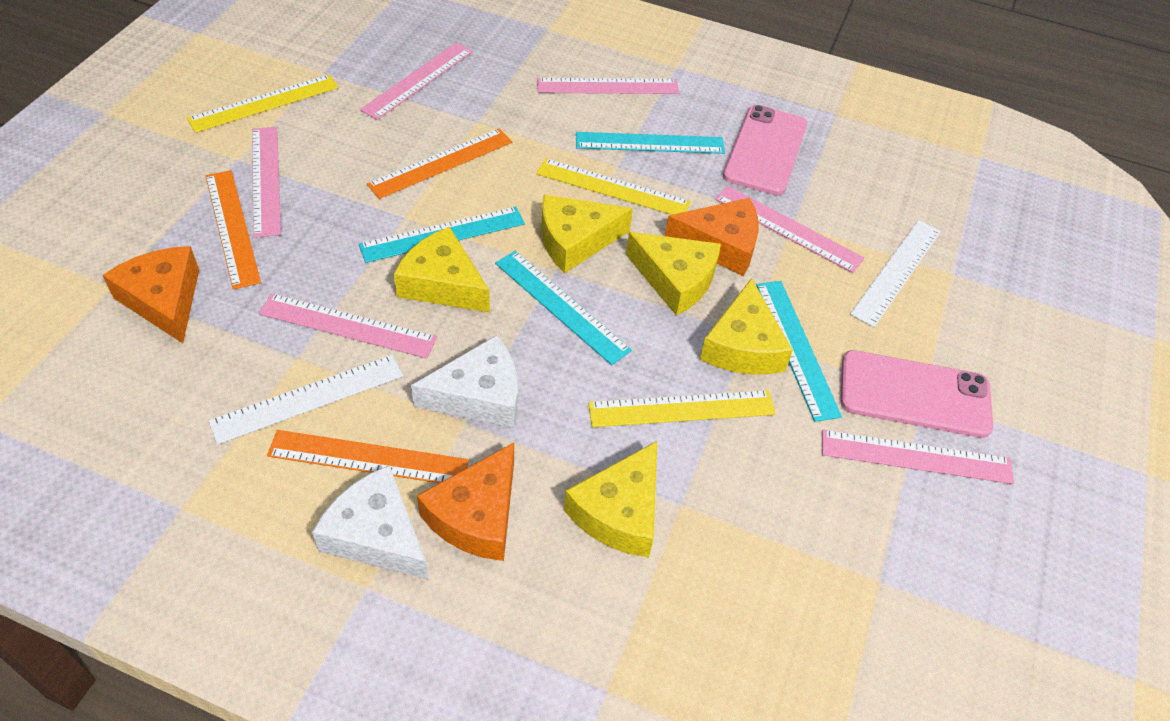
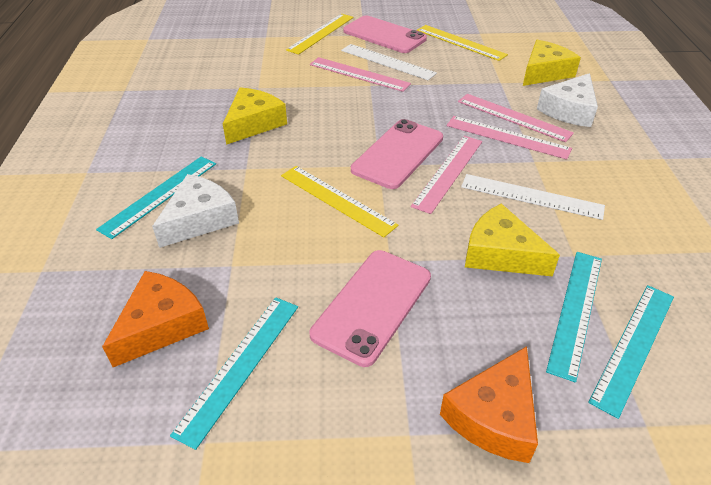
orange cheese: [103,246,199,343] [417,443,514,561] [665,198,759,276] = 3 -> [102,271,209,367] [440,346,538,463] = 2
orange ruler: [206,170,261,290] [267,430,469,483] [367,129,512,199] = 3 -> none = 0
pink phone: [723,105,807,195] [841,350,993,438] = 2 -> [310,250,431,367] [343,15,427,53] [351,119,443,189] = 3
pink ruler: [252,127,281,238] [259,293,437,358] [360,42,473,120] [537,78,679,94] [715,186,865,273] [822,430,1014,484] = 6 -> [310,57,411,92] [411,136,482,214] [447,116,572,160] [458,94,574,142] = 4
yellow cheese: [394,227,490,313] [541,195,633,273] [564,441,657,558] [626,232,721,316] [700,278,793,374] = 5 -> [223,87,287,145] [465,203,560,276] [523,40,581,86] = 3

